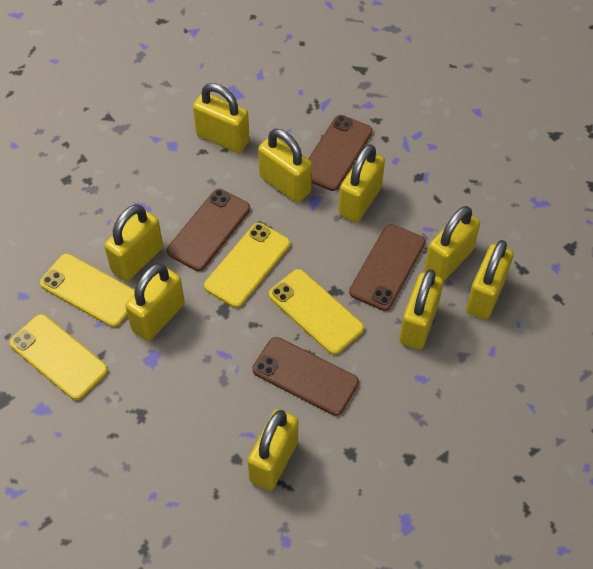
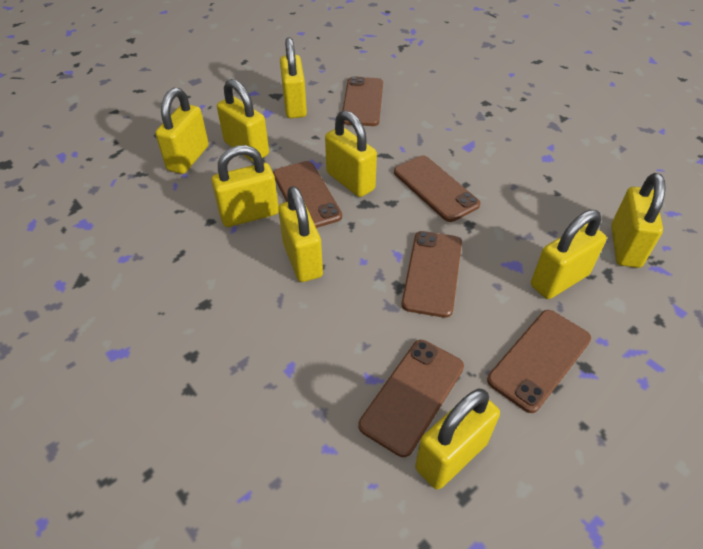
brown phone: [167,189,250,271] [252,337,359,416] [308,115,373,191] [349,224,425,311] = 4 -> [273,161,342,228] [342,76,383,126] [359,340,464,457] [394,156,480,222] [402,231,462,318] [487,310,591,413] = 6
yellow phone: [9,314,108,400] [40,254,135,327] [204,223,290,308] [269,269,364,355] = 4 -> none = 0

